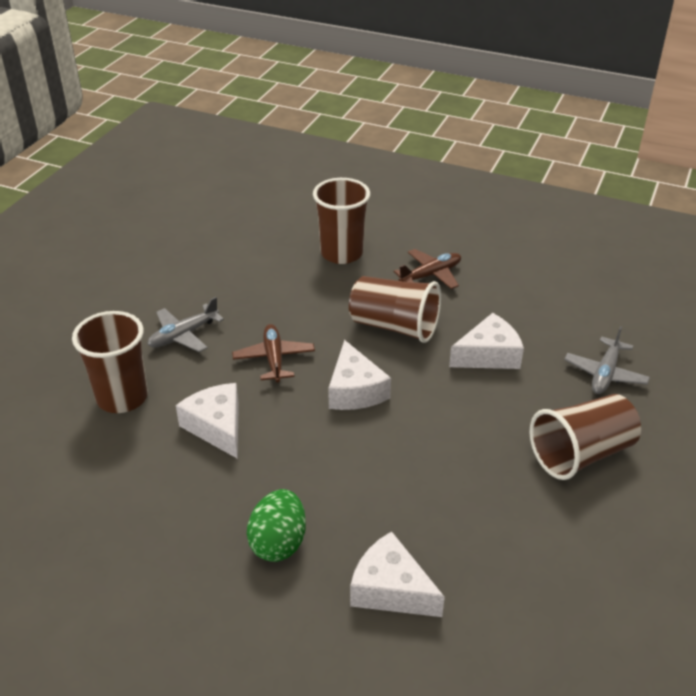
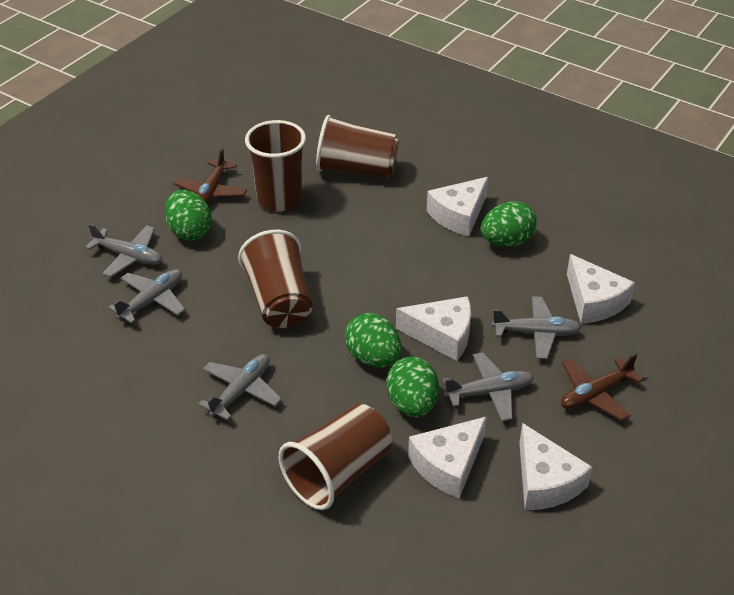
green egg: [247,489,306,562] = 1 -> [165,190,212,241] [344,313,401,367] [387,356,439,417] [481,201,537,247] = 4
grey plane: [147,297,224,352] [564,326,650,394] = 2 -> [85,224,162,277] [108,269,185,324] [198,354,282,420] [443,352,534,421] [492,296,582,359] = 5
white cheese: [176,383,239,459] [328,340,391,410] [350,531,445,617] [449,313,524,369] = 4 -> [396,296,471,361] [408,416,487,498] [427,177,488,236] [519,423,592,510] [567,254,635,324] = 5

